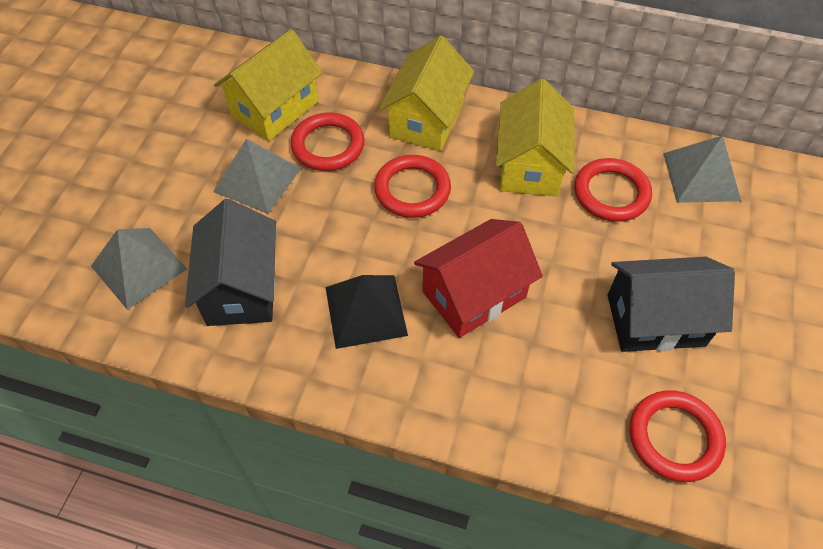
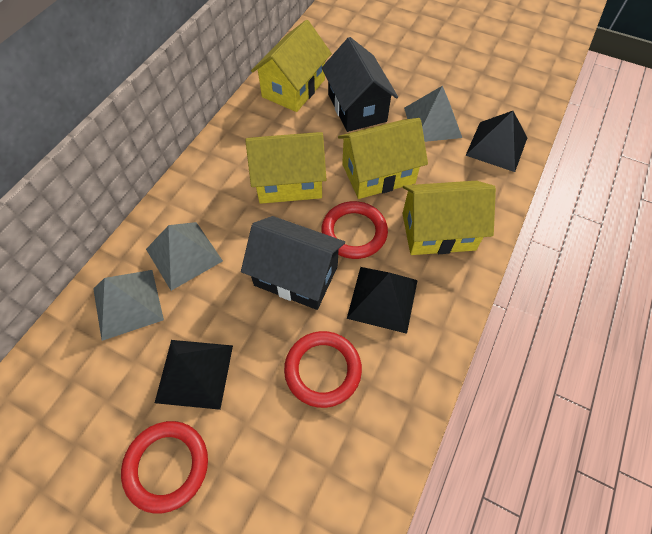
black pyramid: [326,275,408,349] = 1 -> [155,340,233,410] [347,267,418,334] [465,111,527,172] = 3
red house: [414,219,543,338] = 1 -> none = 0
red ring: [291,113,365,171] [374,155,451,218] [574,158,652,222] [629,390,726,482] = 4 -> [121,421,208,514] [284,331,362,408] [322,201,388,259] = 3
yellow house: [214,29,322,141] [379,35,474,151] [496,79,575,197] = 3 -> [245,132,327,204] [251,20,332,112] [338,118,428,199] [402,181,496,255] = 4

